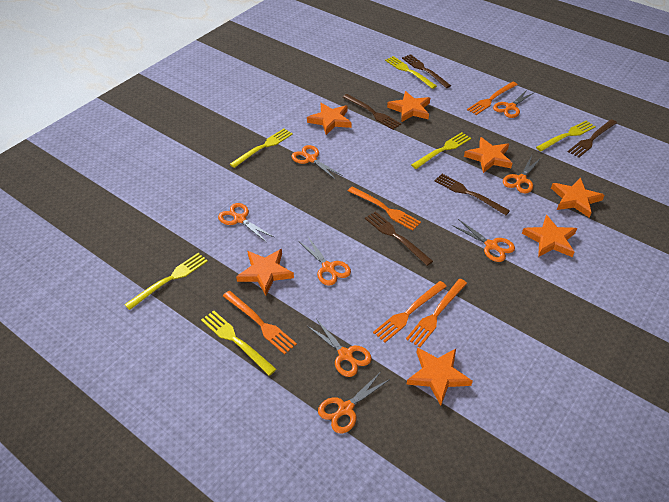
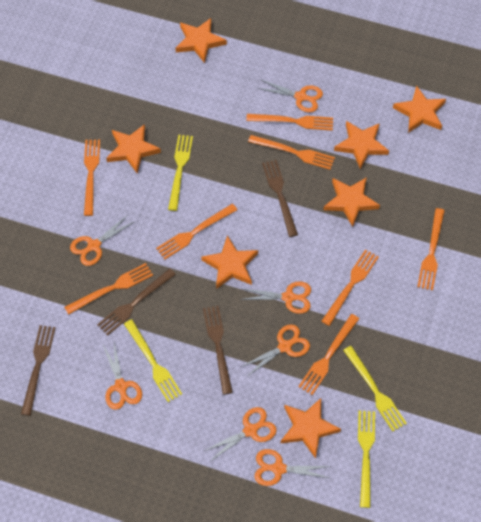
brown fork: [343,94,401,130] [365,211,433,266] [402,54,451,88] [434,174,510,215] [568,119,617,158] = 5 -> [21,325,56,416] [97,268,176,336] [203,306,233,395] [262,160,298,237] = 4
orange fork: [223,291,297,355] [348,186,421,231] [373,281,447,342] [406,279,467,347] [467,82,518,115] = 5 -> [64,263,153,315] [84,140,100,216] [156,204,237,259] [246,114,333,131] [248,135,335,170] [298,314,359,395] [322,249,379,326] [417,208,445,290] = 8
orange scissors: [218,203,275,243] [292,145,343,180] [300,237,351,286] [307,319,372,377] [318,373,390,433] [452,219,515,262] [493,90,535,118] [503,156,541,194] = 8 -> [70,215,134,266] [103,342,142,410] [204,407,277,460] [240,281,311,314] [241,325,310,376] [255,449,331,486] [257,80,323,112] = 7
yellow fork: [124,253,208,310] [201,310,276,376] [230,128,293,168] [385,56,437,89] [411,132,471,169] [536,120,596,151] = 6 -> [124,319,182,402] [168,135,193,211] [343,346,407,431] [358,411,375,508] = 4

